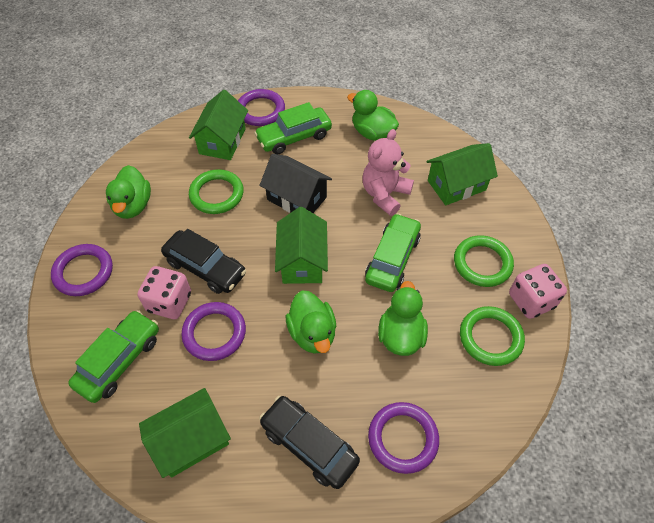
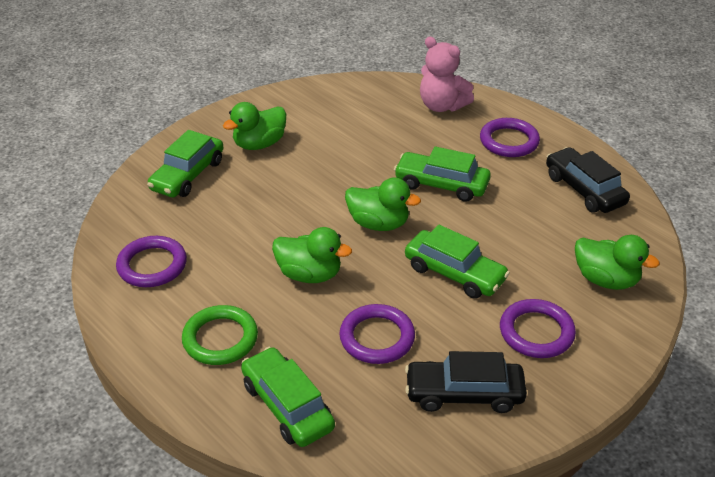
black house: [259,154,332,213] = 1 -> none = 0
green car: [68,310,159,403] [254,102,332,154] [365,213,421,292] = 3 -> [147,130,224,197] [241,347,335,447] [394,146,491,202] [405,225,510,299] = 4
green house: [139,388,231,478] [189,90,248,160] [275,207,328,284] [426,143,498,205] = 4 -> none = 0
green ring: [189,169,244,214] [454,235,514,287] [460,306,525,366] = 3 -> [182,305,258,365] = 1
pink dice: [138,266,191,319] [509,264,567,319] = 2 -> none = 0

